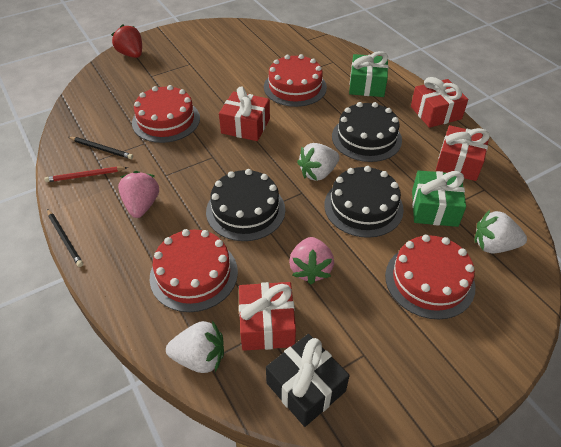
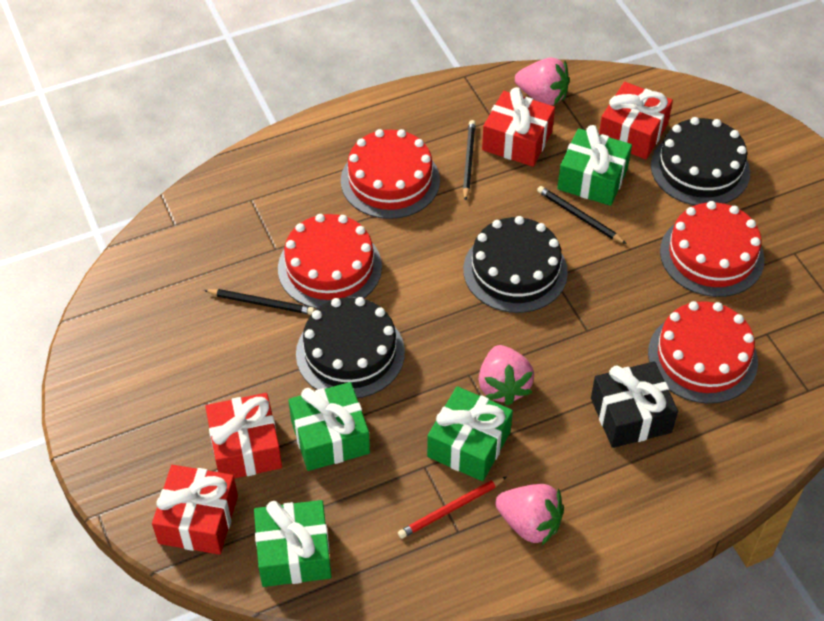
black pencil: [47,209,83,267] [68,137,133,159] = 2 -> [204,289,315,315] [463,120,476,201] [537,186,626,244] = 3
green gift: [349,51,388,97] [412,170,466,227] = 2 -> [254,500,331,587] [288,382,370,471] [427,386,513,481] [557,125,632,206] = 4
pink strawberry: [118,171,159,218] [289,237,334,284] = 2 -> [479,345,534,406] [495,484,564,546] [515,58,570,105] = 3
red strawberry: [111,24,142,58] = 1 -> none = 0
white strawberry: [166,321,224,373] [297,143,339,181] [474,210,527,253] = 3 -> none = 0

